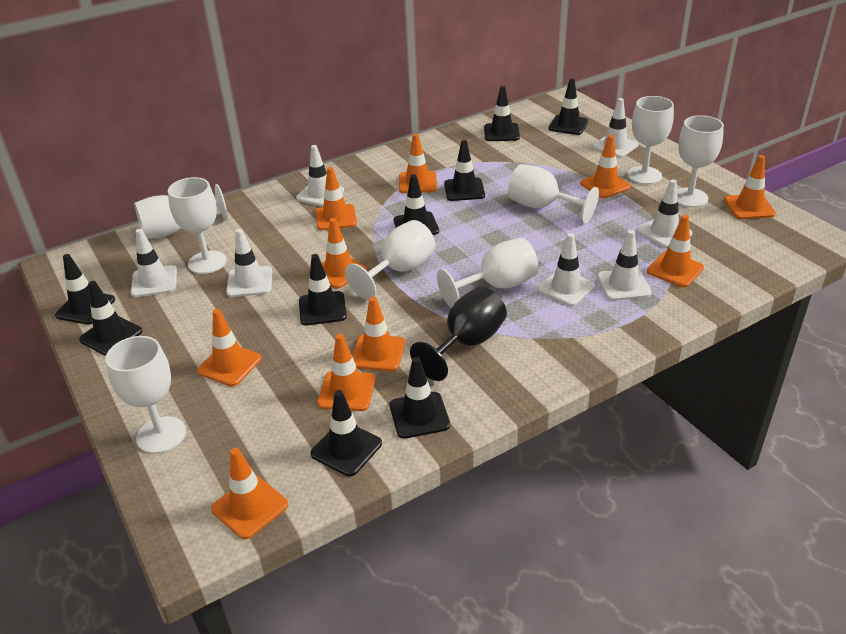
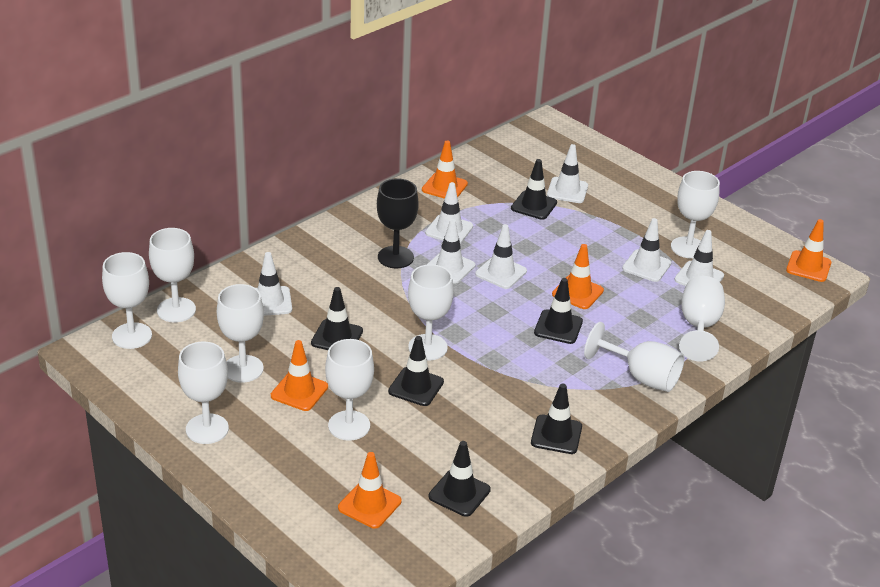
black traffic cone: [55,254,115,324] [79,281,142,356] [299,254,347,326] [310,390,382,476] [390,357,450,439] [393,174,439,235] [444,140,485,201] [484,86,520,141] [549,79,588,135] = 9 -> [311,287,363,350] [388,336,444,406] [429,441,491,517] [511,159,557,220] [531,383,582,454] [534,278,583,344] = 6
orange traffic cone: [197,309,262,387] [211,448,288,539] [315,167,357,230] [317,334,376,411] [321,218,367,289] [352,297,406,372] [399,134,437,193] [580,135,631,198] [647,215,704,287] [724,155,776,219] = 10 -> [271,340,328,411] [338,452,401,529] [422,141,468,199] [552,244,604,309] [786,219,832,282] = 5
white goblet: [105,336,186,454] [134,184,227,239] [168,177,226,274] [345,220,435,300] [437,238,538,308] [508,164,599,223] [627,96,674,184] [677,115,724,207] = 8 -> [102,252,152,349] [149,228,196,322] [178,341,229,444] [217,284,264,383] [325,339,374,441] [408,264,454,360] [584,322,685,392] [671,171,720,258] [679,276,725,361] = 9

